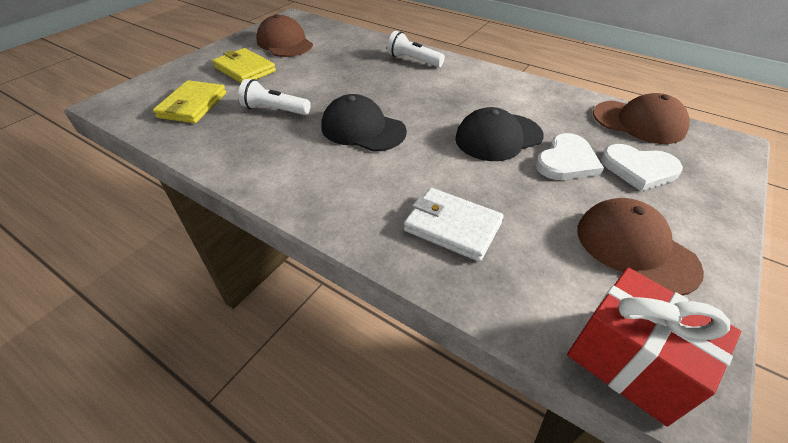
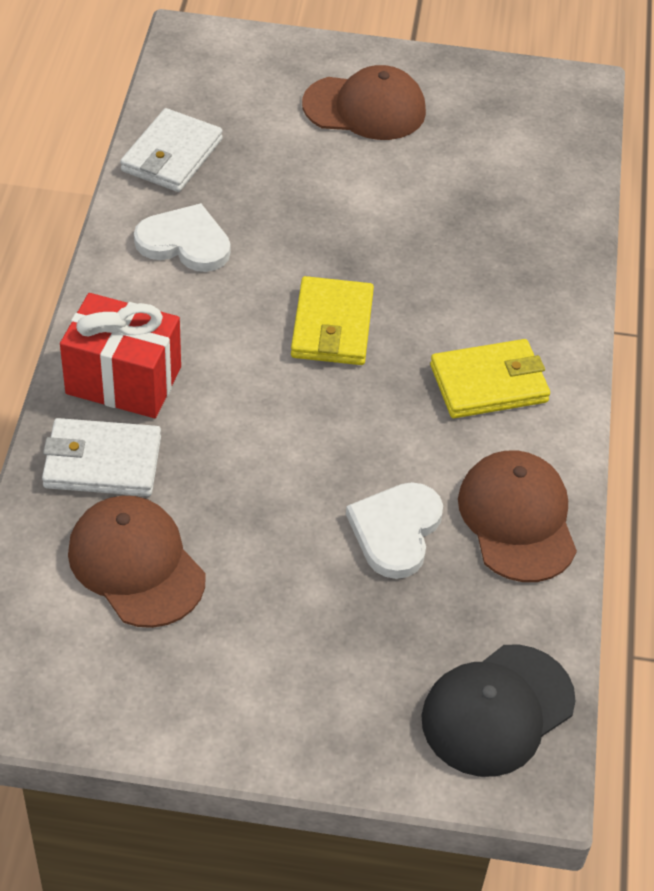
black cap: [322,94,407,152] [455,107,544,161] = 2 -> [422,644,575,777] = 1
white flashlight: [238,79,311,115] [387,31,445,67] = 2 -> none = 0
white wallet: [404,188,504,262] = 1 -> [42,418,161,496] [120,108,223,192] = 2

